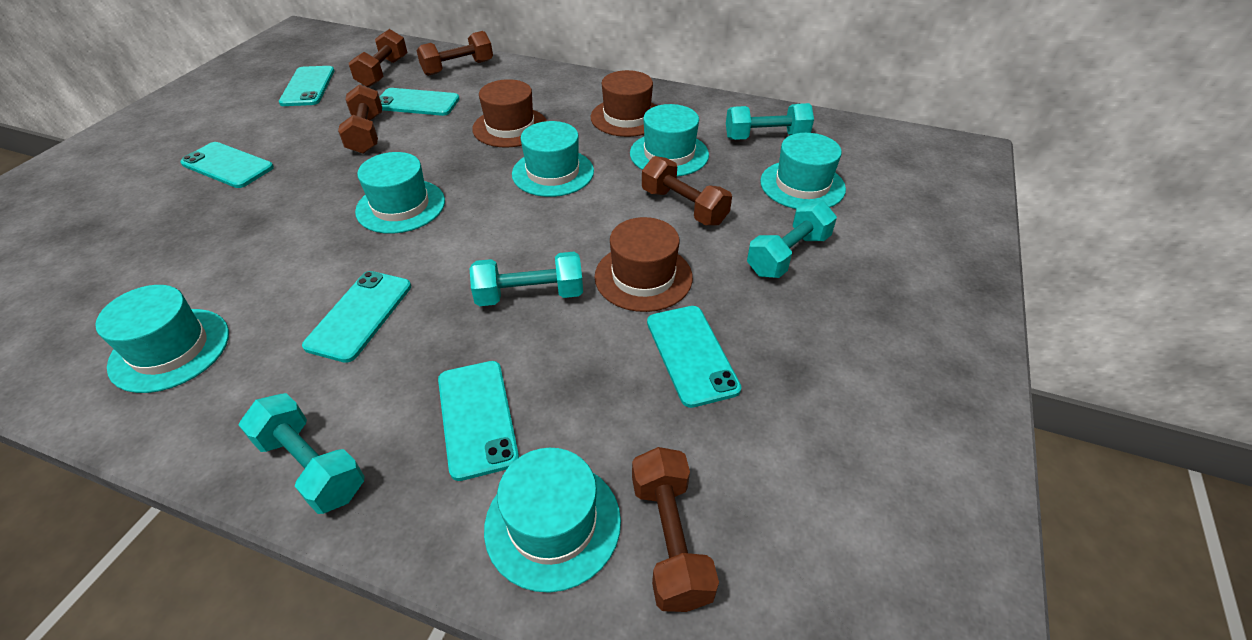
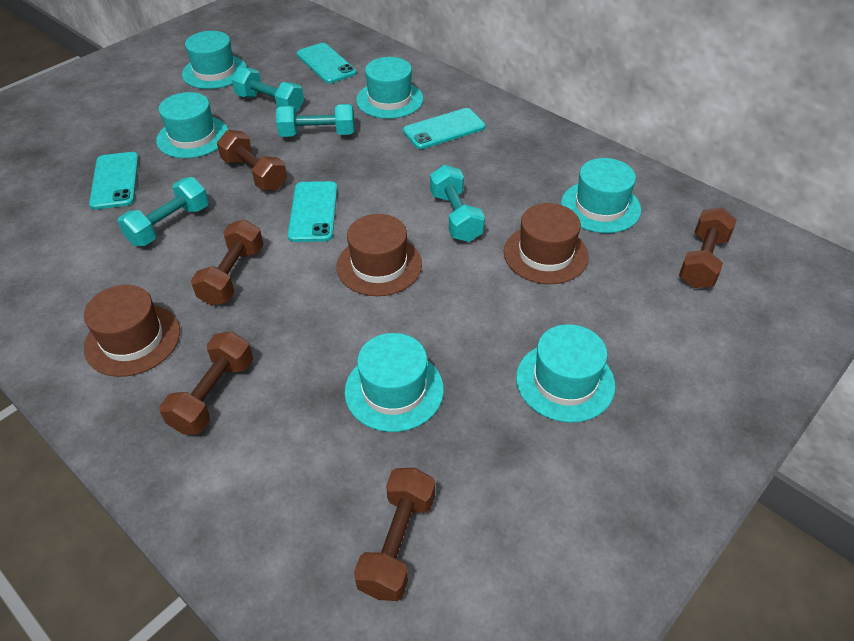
turquoise phone: [180,142,274,188] [279,66,335,106] [302,271,411,363] [379,88,460,116] [438,361,519,481] [647,306,741,408] = 6 -> [89,152,139,210] [288,181,337,242] [297,43,357,83] [403,108,485,149] = 4

